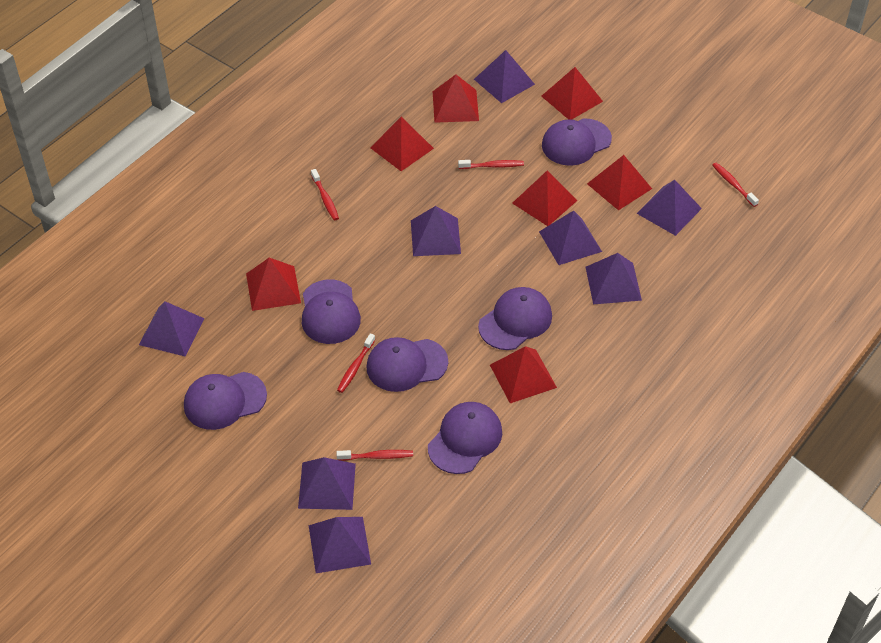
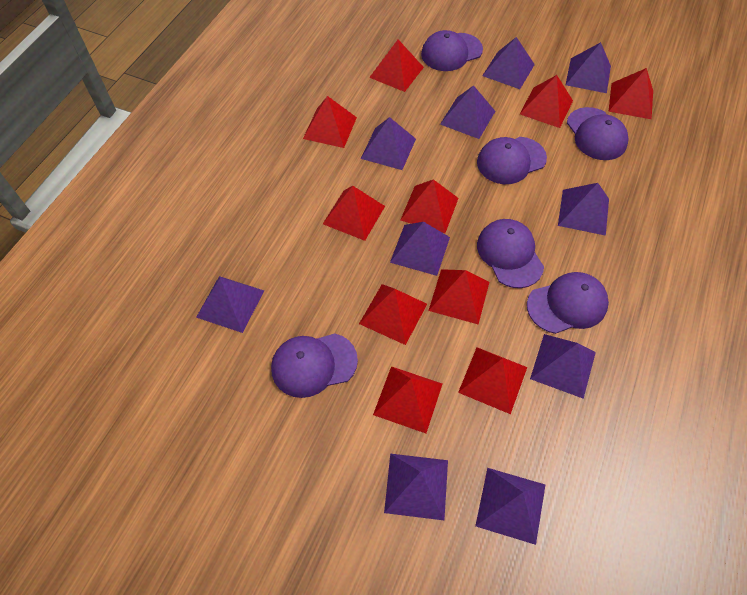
purple pyramid: [139,301,204,356] [298,457,356,510] [309,517,371,573] [411,206,461,256] [474,50,535,103] [539,210,602,265] [586,253,642,304] [636,180,702,236] = 8 -> [196,276,264,333] [361,117,416,170] [384,454,448,520] [390,222,450,276] [440,85,495,139] [475,468,545,545] [482,37,535,89] [530,334,596,399] [558,183,609,236] [565,42,611,93] = 10
red pyramid: [246,258,301,311] [370,117,434,171] [433,74,479,123] [490,346,557,403] [512,171,578,226] [541,67,603,120] [587,155,652,211] = 7 -> [303,96,357,148] [323,186,385,241] [359,284,427,345] [369,40,424,92] [373,366,442,433] [401,179,459,233] [428,269,489,324] [458,347,527,414] [520,75,573,128] [608,68,653,119] = 10
red toothbrush: [311,169,339,220] [337,333,375,393] [337,450,413,461] [458,160,524,169] [712,162,759,207] = 5 -> none = 0

